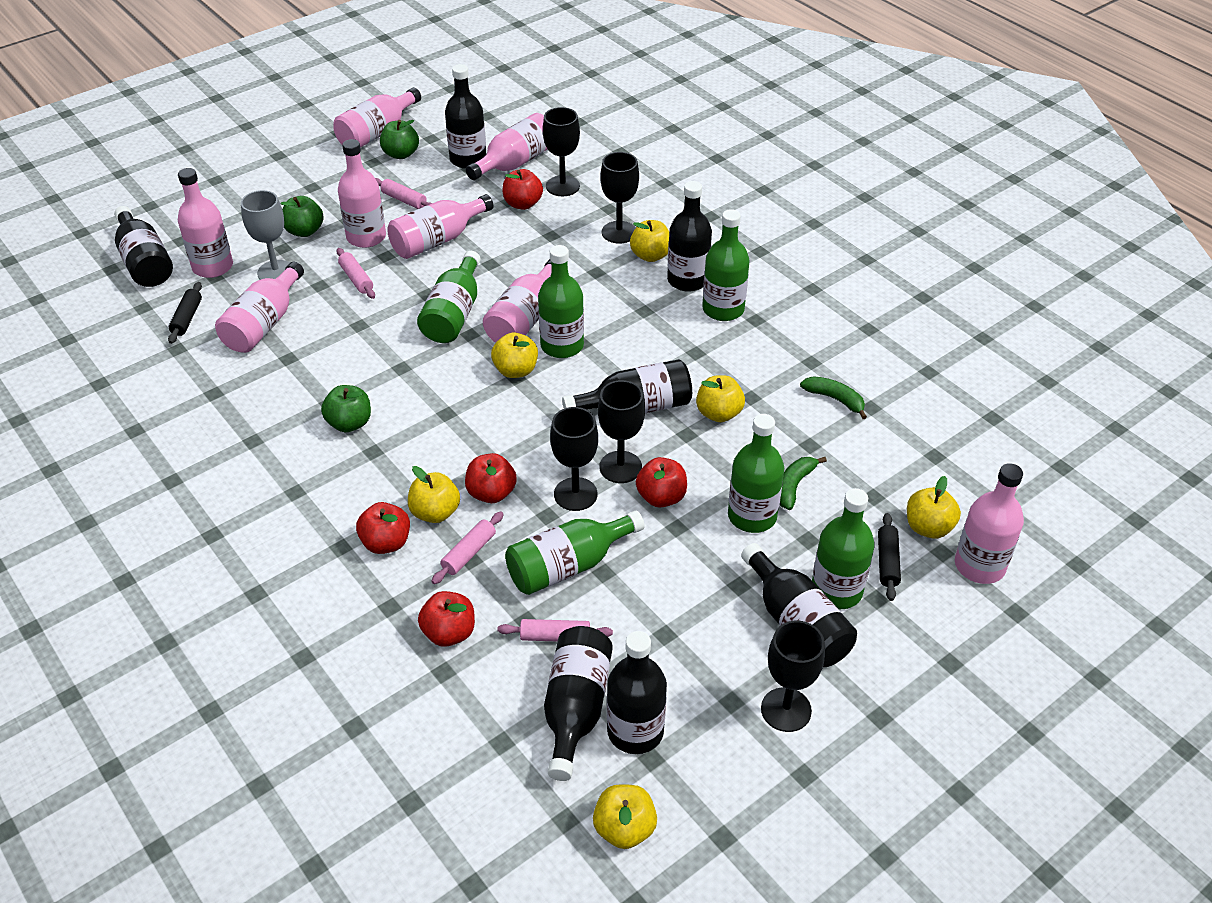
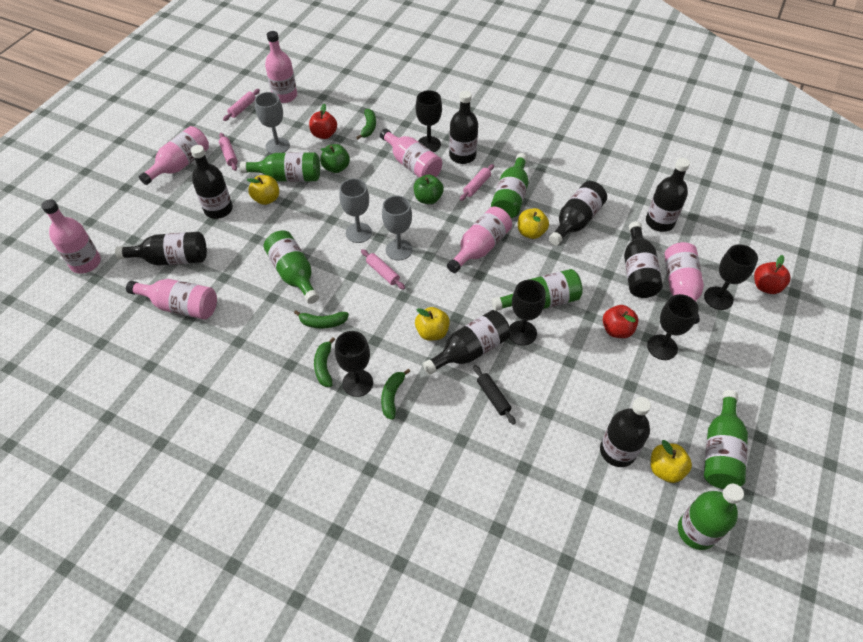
black bottle: [114,206,173,287] [445,64,486,169] [544,626,613,781] [562,359,692,413] [607,631,667,754] [667,181,712,292] [741,543,857,667] = 7 -> [115,232,207,266] [191,145,233,219] [423,310,511,375] [449,91,478,164] [549,181,607,246] [600,397,651,467] [624,221,663,298] [646,158,690,232] = 8
black rolling pin: [168,282,202,344] [878,513,901,601] = 2 -> [473,365,516,425] = 1
green apple: [281,196,324,237] [321,385,371,432] [380,120,419,159] = 3 -> [320,144,350,173] [414,175,444,204] = 2
green banana: [780,457,827,510] [800,376,867,419] = 2 -> [294,311,349,328] [314,337,335,387] [356,109,376,139] [381,369,410,420] = 4
grey goblet: [241,190,290,280] = 1 -> [255,92,290,154] [339,178,372,243] [382,196,412,260] = 3
pink bottle: [178,168,233,278] [215,262,304,353] [333,88,421,148] [338,139,386,248] [387,194,493,259] [466,113,547,180] [483,259,552,343] [955,463,1024,584] = 8 -> [41,199,101,273] [126,279,217,319] [139,126,209,185] [265,31,297,103] [380,128,442,178] [447,207,512,273] [664,242,704,324] = 7
red apple: [356,502,410,554] [418,591,475,647] [465,453,517,503] [502,169,543,210] [636,457,687,508] = 5 -> [309,104,337,139] [603,305,639,338] [754,255,790,294] = 3
yellow apple: [408,466,460,523] [491,332,538,378] [593,784,657,849] [630,220,669,262] [696,375,745,422] [907,476,961,538] = 6 -> [247,175,279,205] [415,307,450,341] [518,208,549,239] [651,440,692,483] = 4

